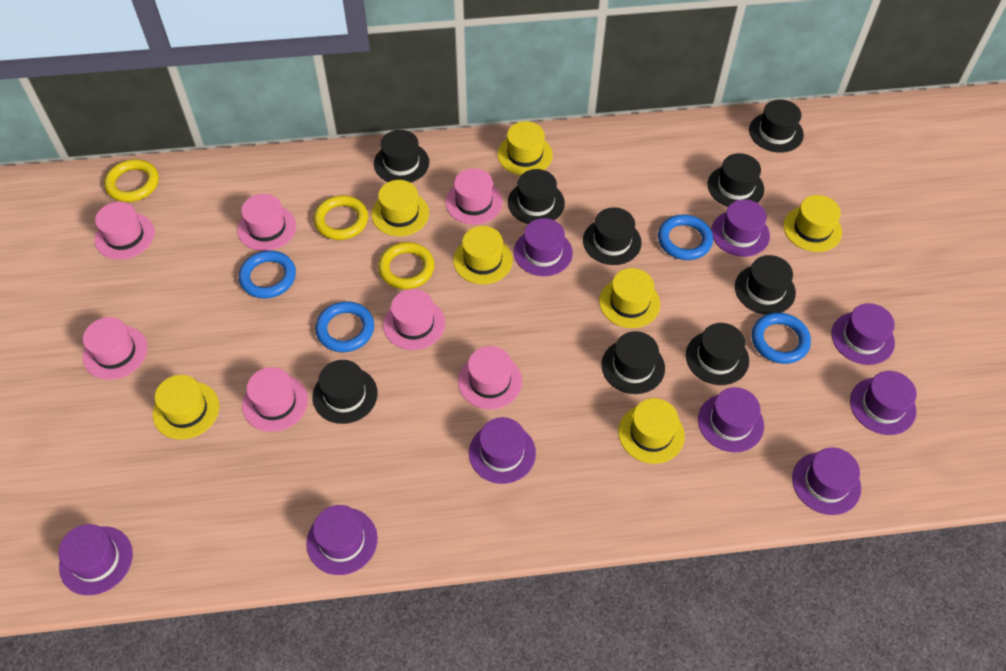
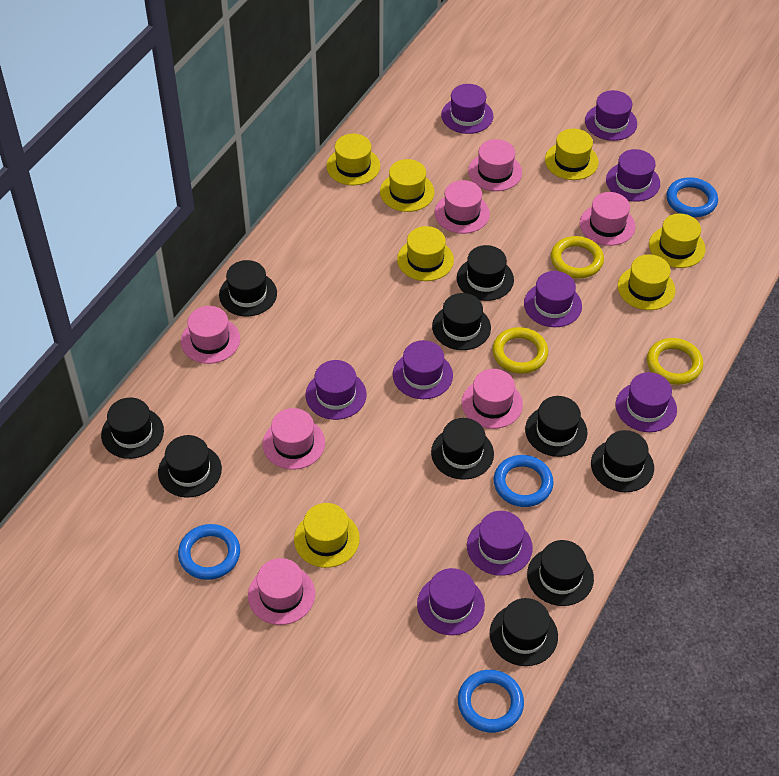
black hat: [312,360,378,424] [374,130,429,183] [508,169,565,224] [583,207,642,265] [601,331,665,394] [686,323,749,385] [708,153,764,207] [735,255,796,315] [749,99,804,153] = 9 -> [101,398,164,459] [158,435,222,498] [219,260,277,316] [431,418,494,480] [432,293,491,350] [457,245,514,301] [490,598,558,666] [525,396,587,457] [527,540,594,606] [591,430,654,492] = 10

